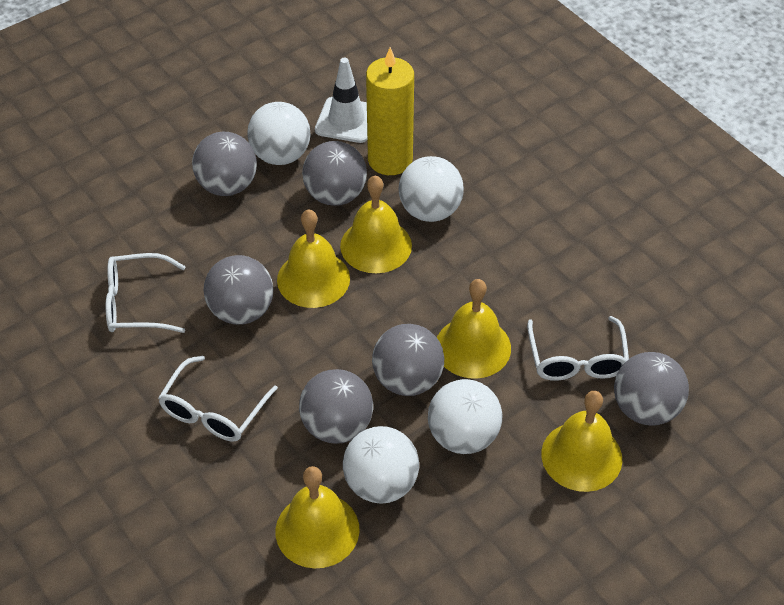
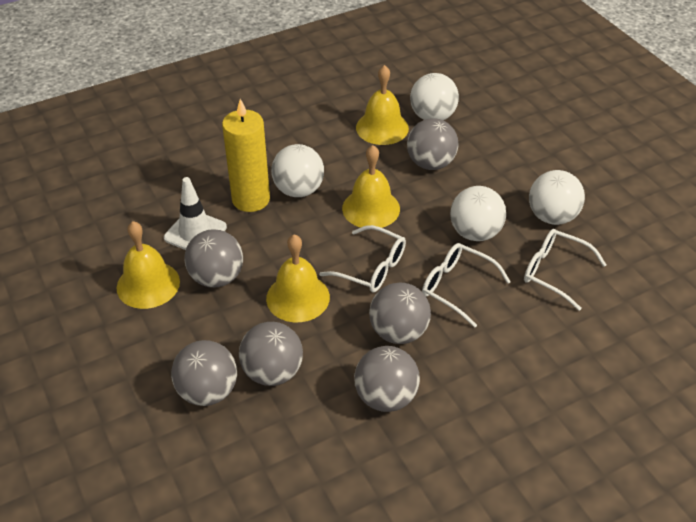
yellow bell: [276,466,360,568] [277,209,350,308] [340,175,412,273] [437,279,511,379] [541,391,622,492] = 5 -> [117,221,180,309] [266,234,330,322] [342,145,400,228] [356,65,409,145] = 4

